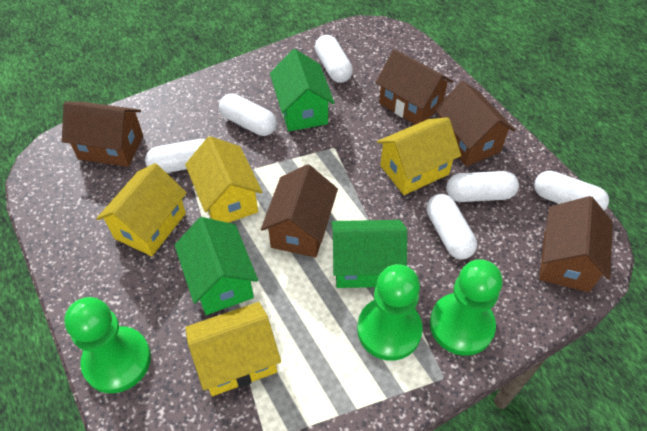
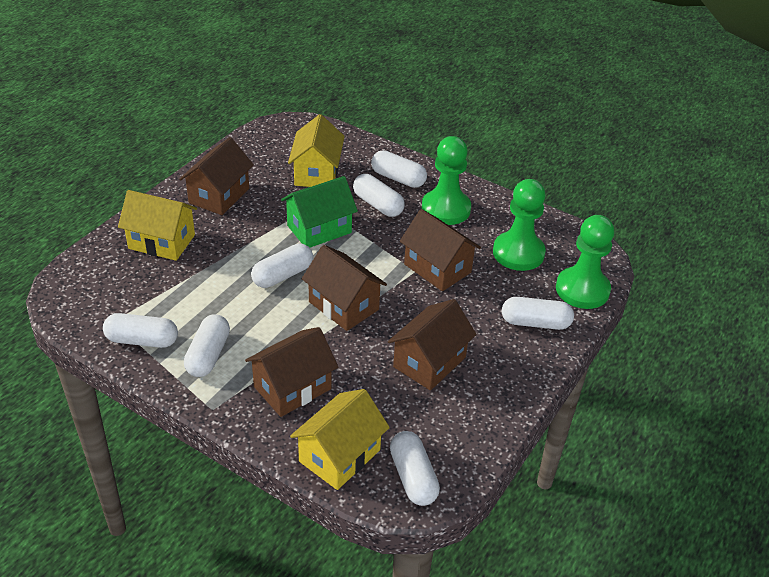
green house: [175,217,258,315] [270,49,335,131] [331,220,407,288] = 3 -> [281,176,358,248] = 1
white capsule: [145,139,205,173] [219,93,277,136] [315,35,353,83] [427,194,477,259] [446,171,519,202] [534,171,609,211] = 6 -> [103,313,178,348] [184,314,230,377] [251,243,313,288] [353,174,405,217] [371,150,427,188] [390,431,440,506] [502,297,574,330] = 7
yellow house: [96,163,187,256] [185,136,262,223] [185,302,281,396] [377,117,461,195] = 4 -> [118,190,197,261] [288,114,345,187] [290,389,390,490] = 3

